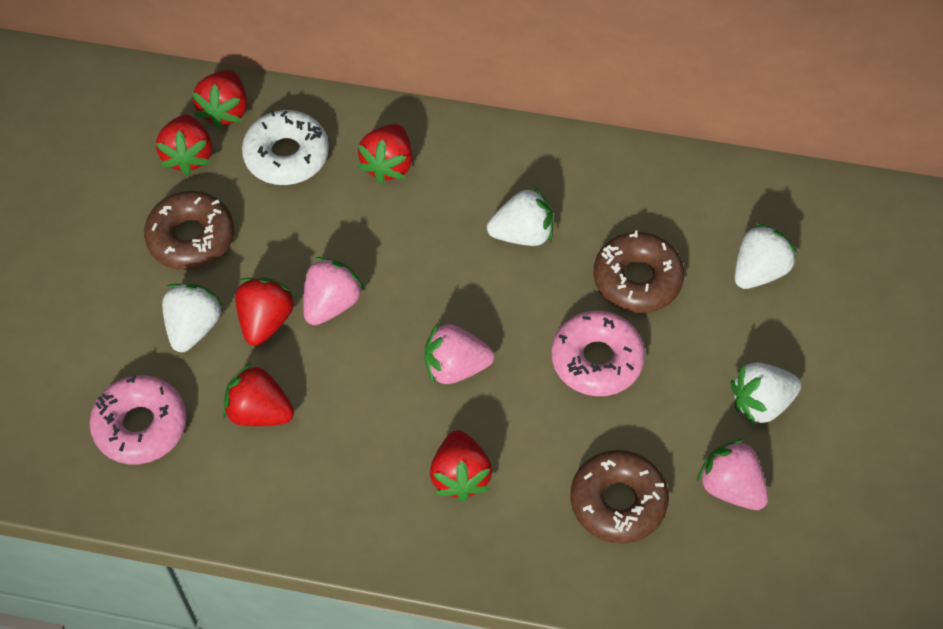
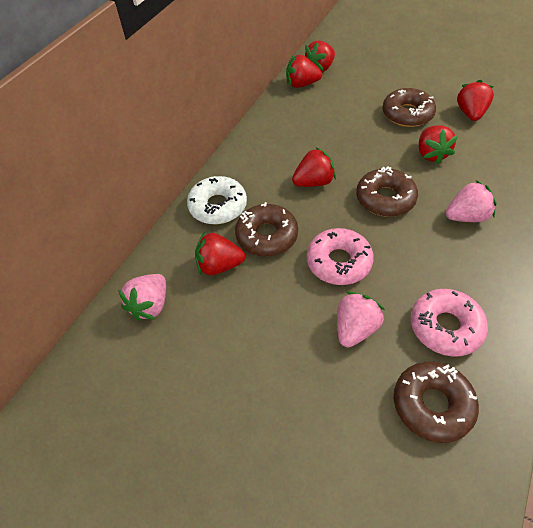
brown donut: [144,191,234,270] [570,450,669,544] [593,230,684,313] = 3 -> [235,202,298,256] [356,166,418,217] [382,88,436,127] [394,362,479,443] = 4
white strawberry: [162,284,223,352] [487,187,553,246] [731,363,802,426] [734,223,797,289] = 4 -> none = 0

